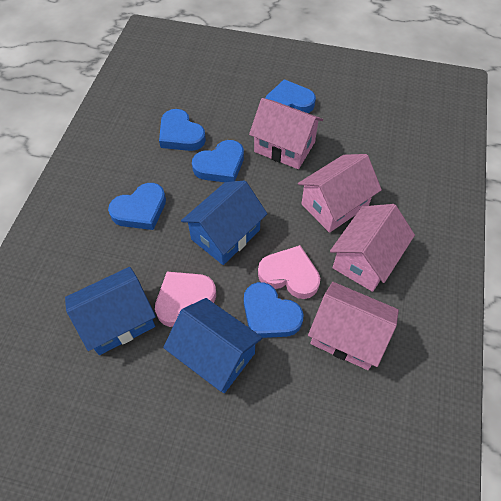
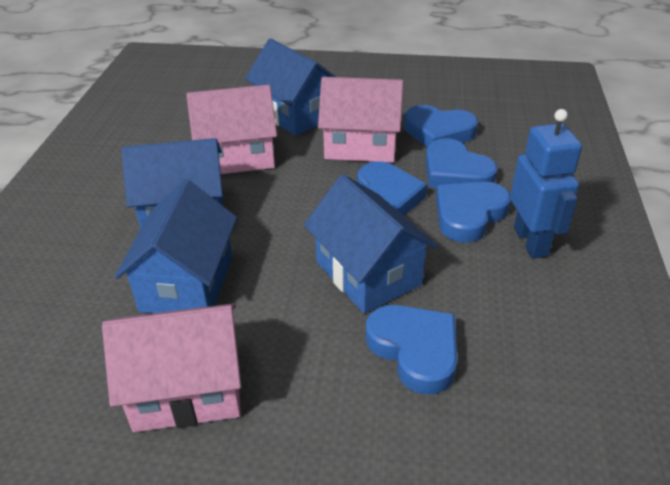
blue house: [65,267,156,355] [163,298,263,393] [181,180,267,265] = 3 -> [115,180,237,313] [121,138,223,229] [245,38,336,136] [304,174,437,313] = 4
blue robot: none = 0 -> [510,109,582,258] = 1
pink heart: [155,272,216,327] [258,245,320,299] = 2 -> none = 0
pink house: [249,98,323,169] [298,154,382,233] [308,282,399,370] [330,204,415,292] = 4 -> [102,303,241,432] [186,85,277,174] [318,77,403,163] = 3

